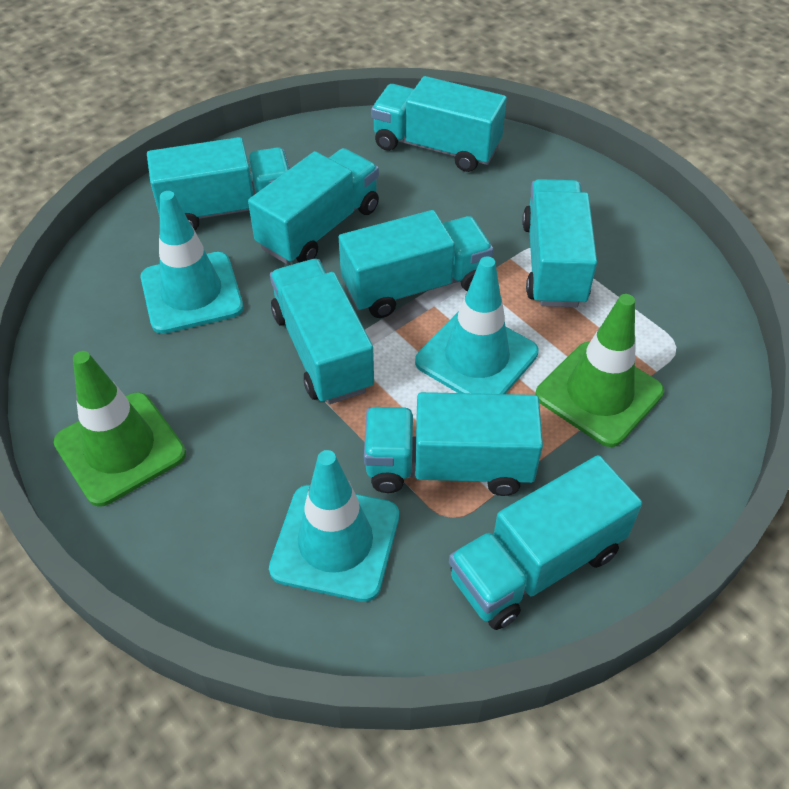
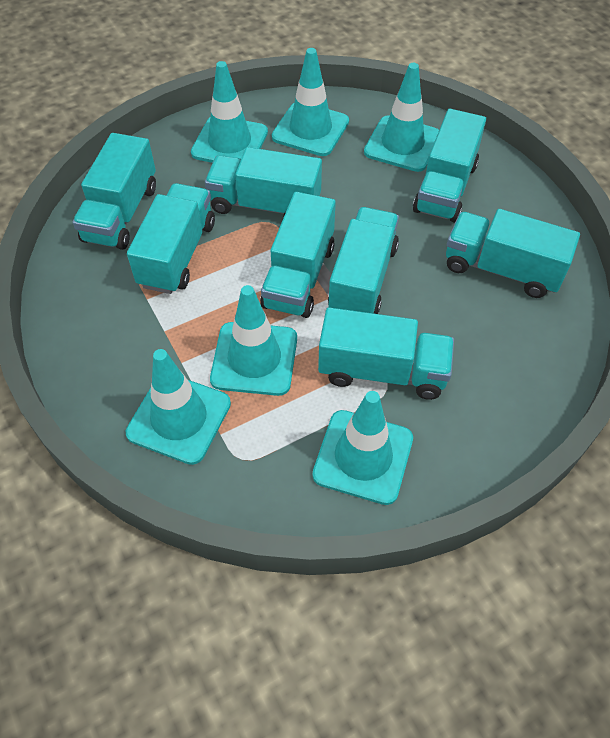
green traffic cone: [53,351,186,507] [535,294,664,447] = 2 -> none = 0
turquoise traffic cone: [140,191,243,334] [269,450,399,602] [415,256,539,394] = 3 -> [126,349,231,465] [191,61,268,163] [210,285,297,396] [272,48,349,156] [312,391,413,505] [364,63,439,172] = 6

